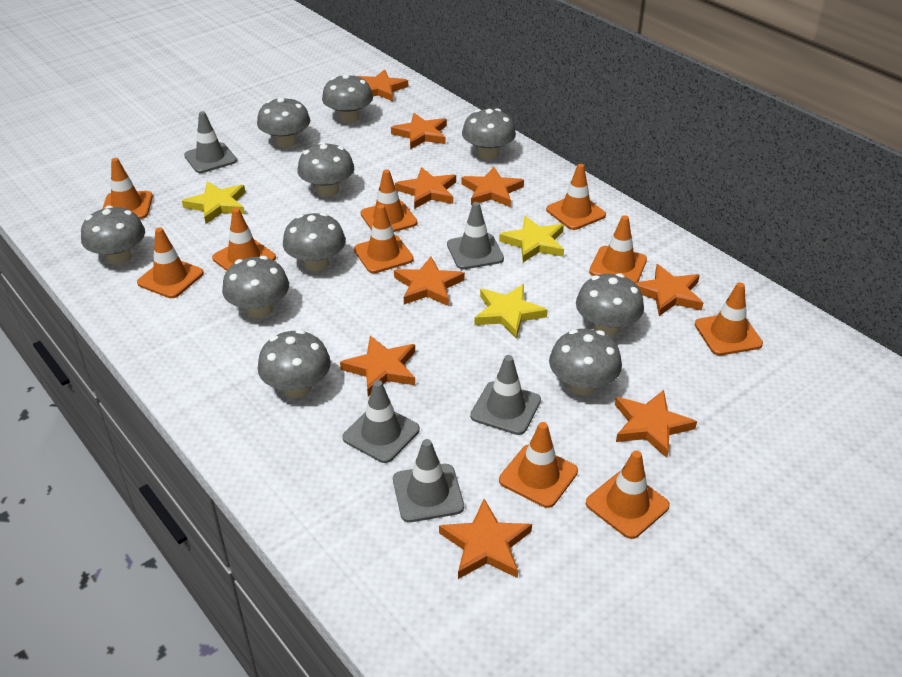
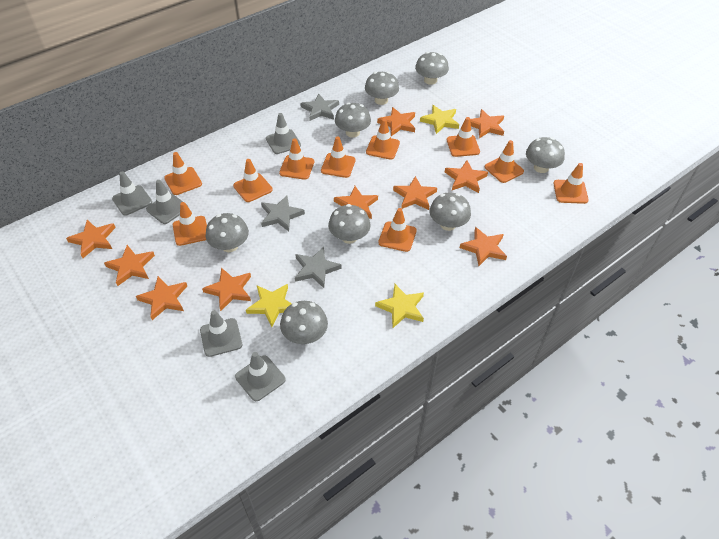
grey mushroom: [81,205,145,265] [222,256,289,318] [257,96,310,148] [258,330,331,398] [283,213,346,271] [297,142,354,197] [322,73,373,123] [462,108,516,160] [549,329,622,396] [576,273,644,336] = 10 -> [206,213,249,252] [280,301,328,344] [328,204,371,244] [335,102,371,138] [365,72,399,105] [415,52,449,85] [430,192,471,231] [526,137,565,173] = 8
grey star: none = 0 -> [261,195,305,231] [295,247,342,288] [300,94,339,121] = 3
orange star: [340,336,415,397] [357,69,408,101] [391,113,447,149] [394,257,465,306] [395,167,456,209] [439,499,532,579] [461,167,524,207] [615,390,697,458] [635,264,703,316] = 9 -> [66,220,116,258] [104,245,155,286] [136,276,187,320] [202,268,251,311] [334,186,378,219] [377,107,415,136] [393,176,437,210] [445,160,488,193] [460,227,507,266] [470,109,504,138] = 10

